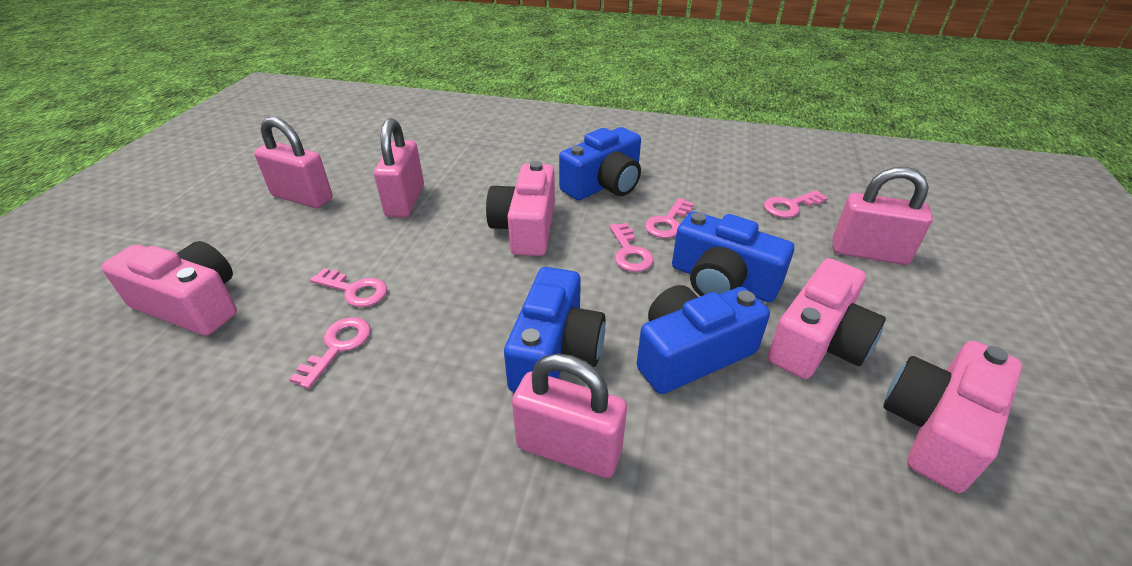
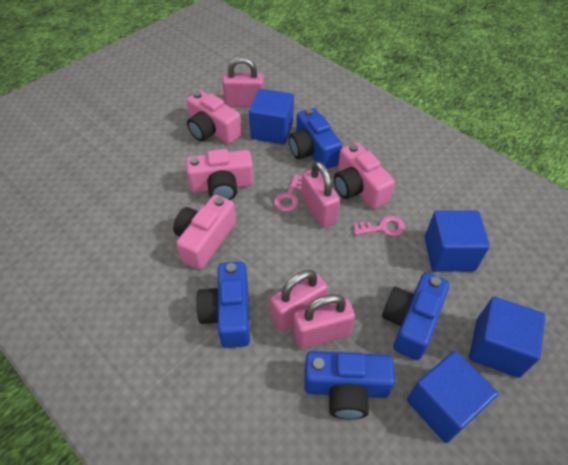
blue cube: none = 0 -> [249,89,294,144] [407,351,498,443] [425,210,490,272] [469,297,545,378] = 4
pink key: [289,317,371,389] [310,268,387,307] [610,223,654,272] [645,198,694,238] [764,190,828,218] = 5 -> [274,175,302,212] [353,215,405,236] = 2

